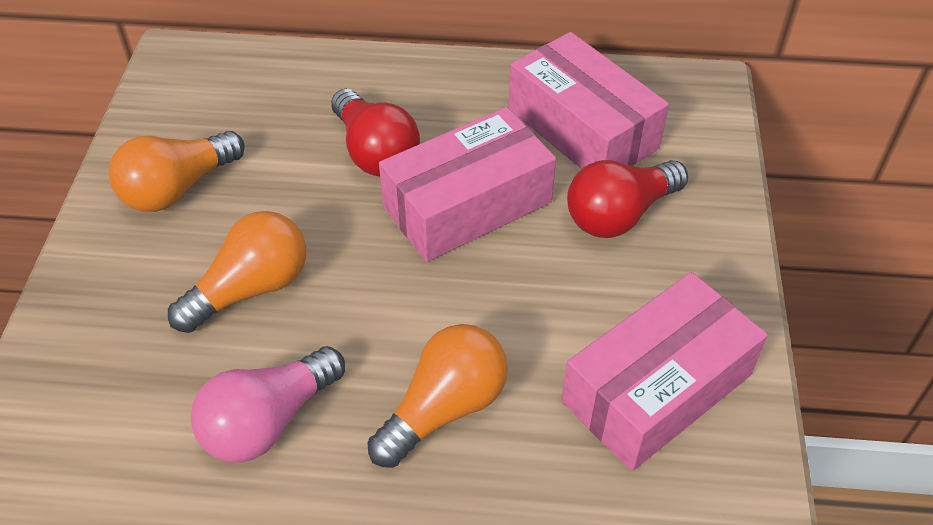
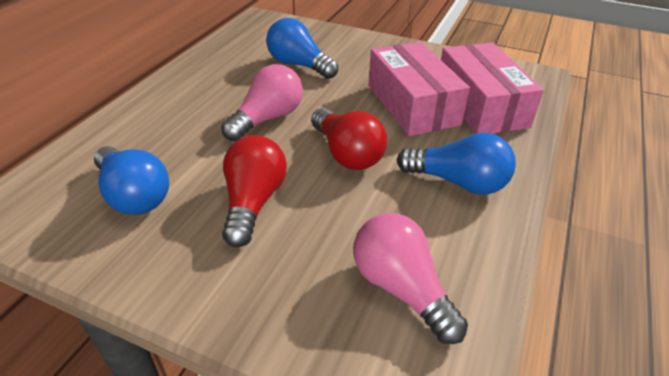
blue light bulb: none = 0 -> [94,146,169,215] [266,18,338,79] [397,133,516,195] = 3
orange light bulb: [109,131,245,212] [168,211,306,333] [367,324,508,468] = 3 -> none = 0
pink box: [379,107,556,262] [508,32,669,169] [561,272,768,471] = 3 -> [369,42,470,136] [441,42,544,134] = 2
pink light bulb: [191,346,345,463] = 1 -> [221,64,303,141] [353,213,468,344] = 2

